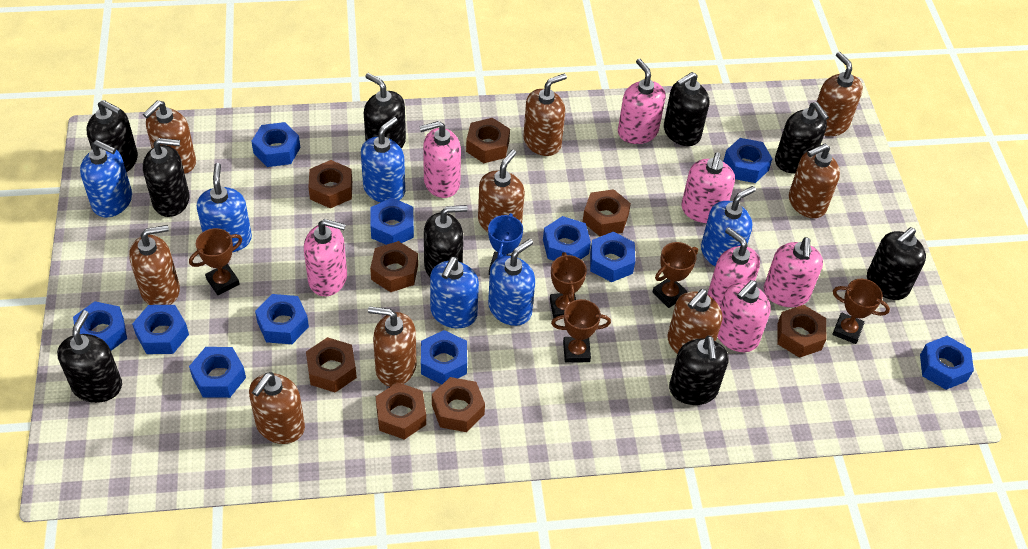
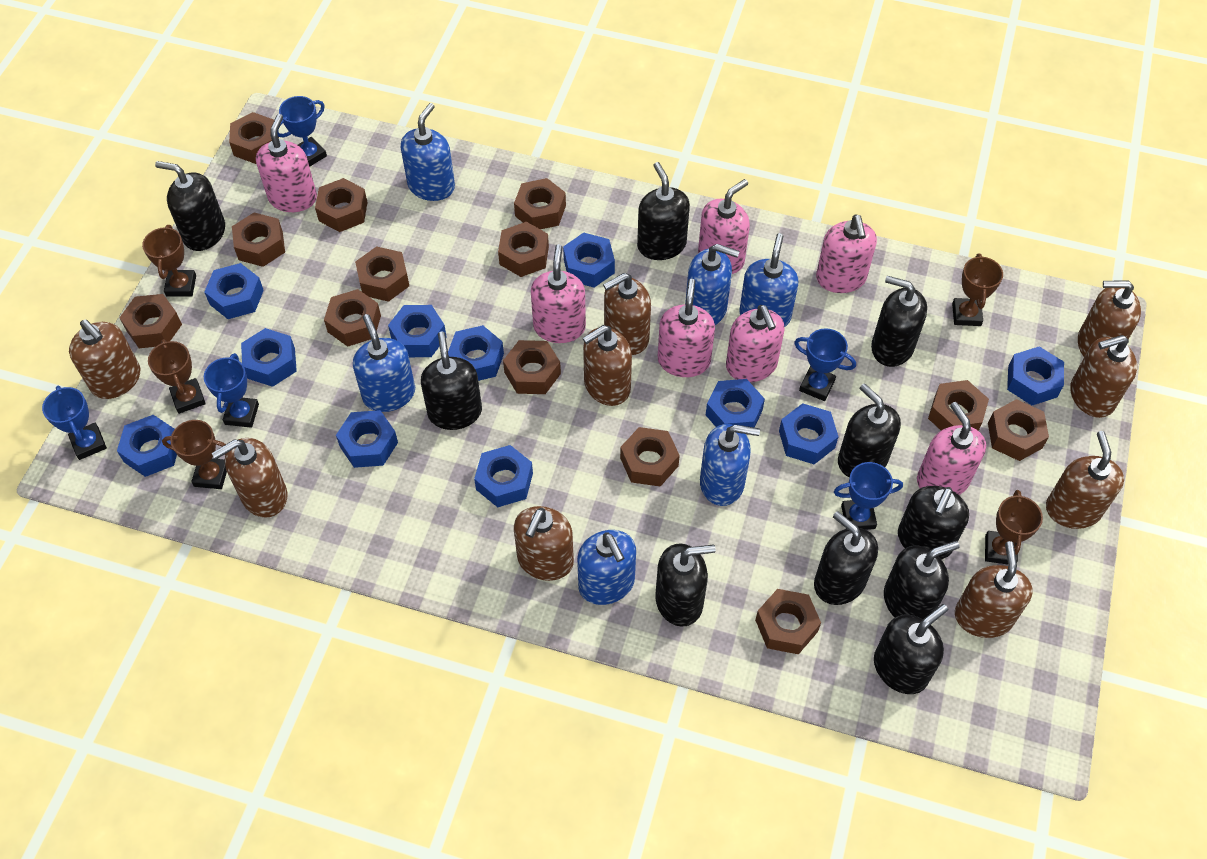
black soap dispenser: [57,310,122,403] [86,100,138,172] [143,138,189,217] [364,73,406,149] [424,205,468,277] [664,72,709,146] [669,335,728,405] [775,102,829,173] [867,227,926,300] = 9 -> [155,161,225,251] [421,332,482,430] [637,162,690,260] [655,544,716,627] [814,511,878,605] [838,383,901,477] [871,276,927,367] [874,604,948,694] [884,541,959,619] [898,486,969,559] = 10
blue trophy: [488,213,523,275] = 1 -> [42,386,107,460] [204,353,259,428] [278,96,327,167] [794,328,856,401] [834,462,903,530] = 5
brown nut: [306,337,357,393] [308,160,352,209] [370,241,418,292] [376,382,426,440] [432,377,485,432] [466,118,510,163] [583,189,631,236] [777,305,827,358] = 8 -> [119,294,182,348] [229,112,279,164] [232,212,285,267] [315,178,368,232] [324,289,381,347] [355,246,409,302] [498,222,549,277] [503,340,561,394] [514,178,566,229] [620,427,680,487] [755,589,821,654] [928,380,989,431] [988,399,1049,461] = 13

